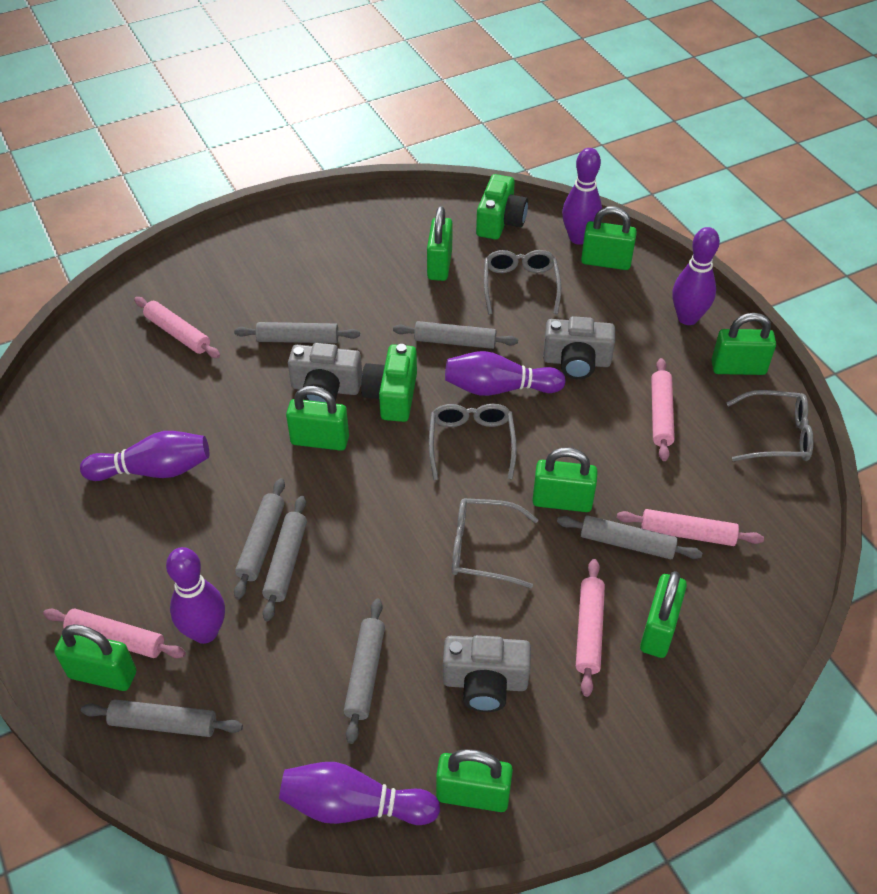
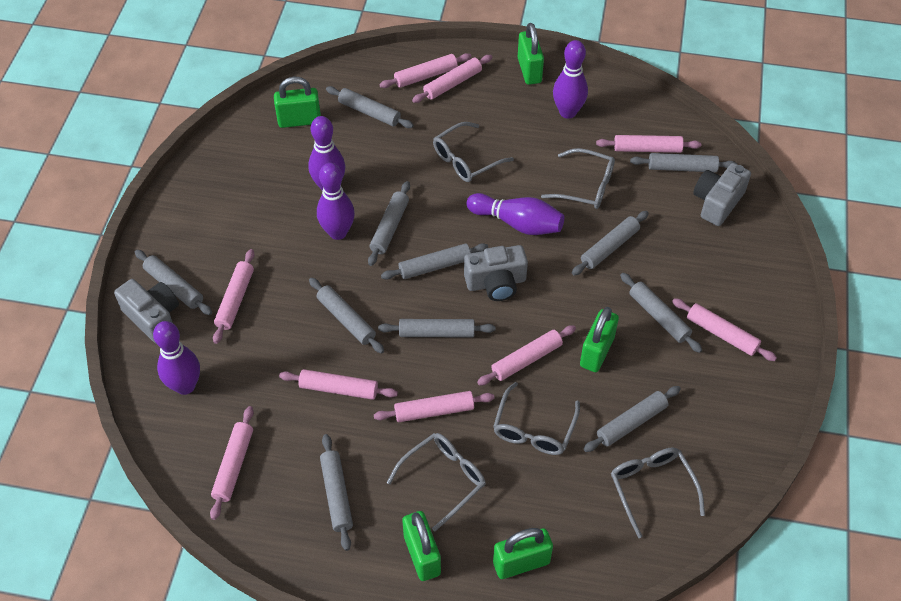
green camera: [361,344,417,422] [476,174,528,240] = 2 -> none = 0
green padlock: [54,624,137,691] [286,386,349,451] [427,206,453,281] [436,749,513,812] [532,448,598,512] [581,206,637,270] [640,571,687,658] [712,313,776,375] = 8 -> [274,77,321,128] [402,511,441,581] [493,528,553,579] [518,23,544,85] [580,307,619,372] = 5
grey glasses: [429,404,517,480] [452,498,538,588] [484,250,561,315] [726,390,814,461] = 4 -> [387,433,486,531] [433,122,514,182] [493,382,580,455] [541,148,615,209] [611,447,705,538] = 5
grey rolling pin: [81,699,243,737] [234,322,360,343] [234,478,285,600] [262,496,307,621] [344,598,385,744] [393,321,518,349] [557,515,702,559] = 7 -> [135,250,212,315] [309,278,384,353] [320,434,353,551] [326,86,414,128] [368,181,410,266] [378,319,495,337] [381,243,488,280] [572,211,649,275] [584,386,681,452] [620,273,702,353] [630,153,737,173] = 11
pink rolling pin: [43,609,186,658] [134,297,220,358] [576,559,605,697] [617,509,764,546] [651,358,675,461] = 5 -> [210,406,254,520] [213,249,255,344] [279,369,398,400] [374,391,494,422] [379,53,472,88] [412,55,492,103] [477,325,576,386] [596,135,701,153] [672,298,777,361] = 9
purple bowling pin: [80,431,209,481] [166,547,225,644] [279,762,440,825] [445,351,566,396] [562,148,602,245] [673,227,720,325] = 6 -> [153,321,200,395] [308,116,345,191] [317,163,355,240] [466,193,564,235] [553,40,588,119] = 5

